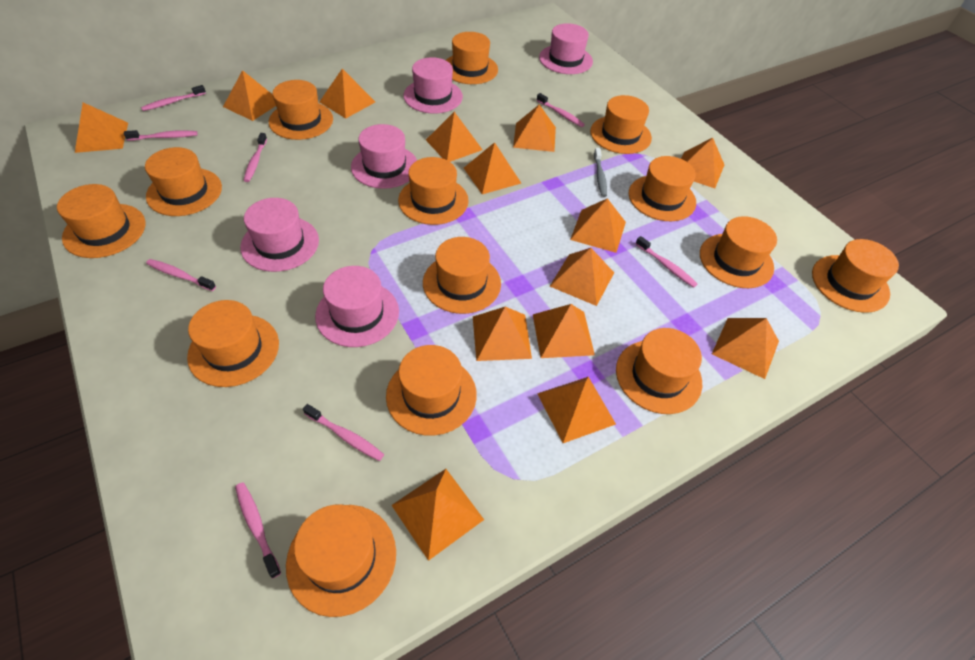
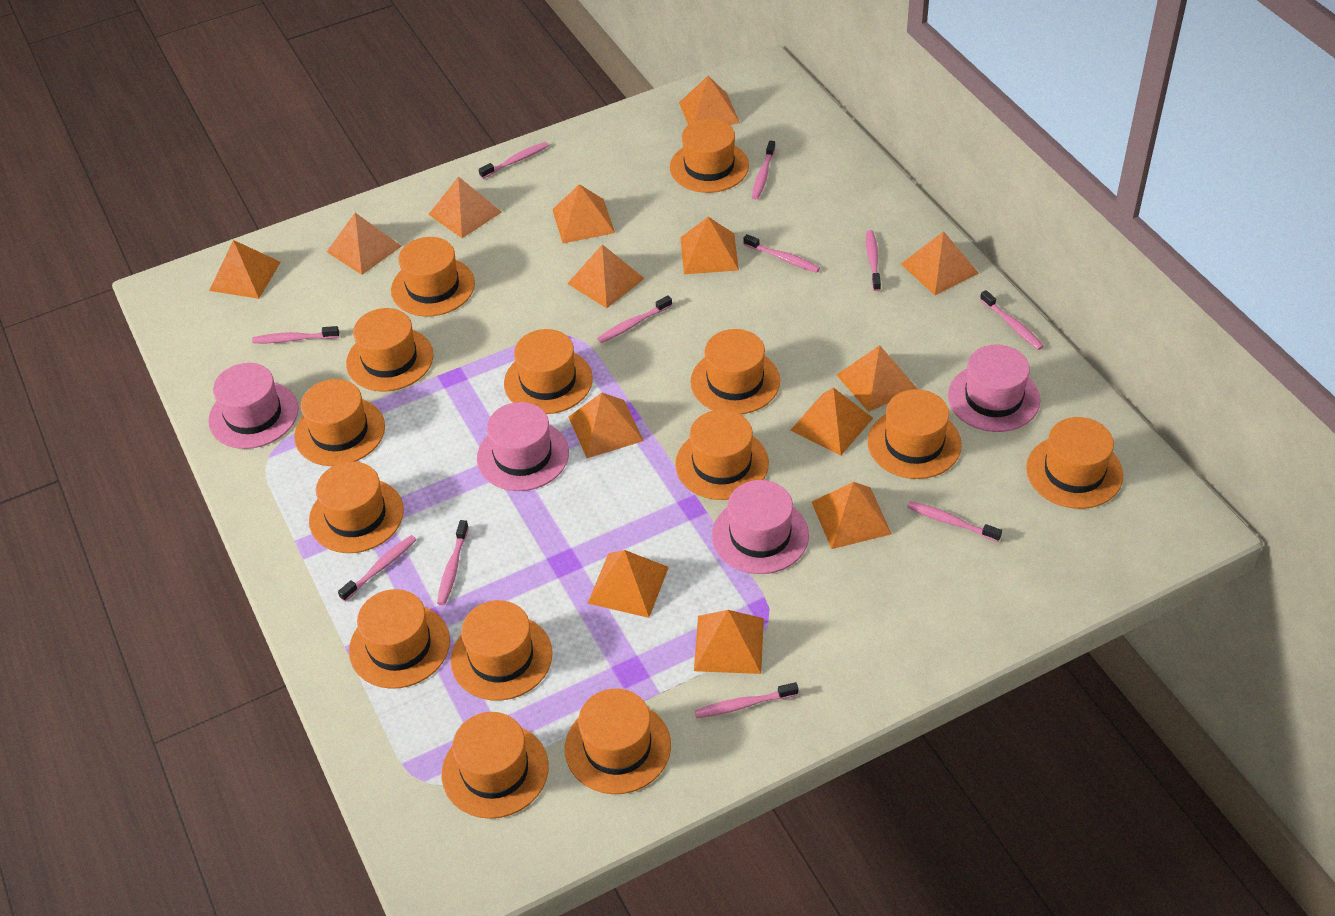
grey toothbrush: [594,148,607,197] = 1 -> none = 0
pink hat: [240,198,319,272] [315,266,399,347] [351,124,417,189] [404,57,463,114] [539,23,593,74] = 5 -> [208,363,298,449] [477,402,569,491] [712,480,809,574] [948,345,1040,432] = 4
pink toothbrush: [124,130,198,141] [141,85,206,111] [146,259,216,291] [235,482,281,579] [243,133,267,182] [303,404,384,461] [537,93,585,127] [636,236,697,288] = 8 -> [252,326,339,343] [338,535,417,601] [437,520,469,605] [479,142,549,179] [597,295,672,343] [695,682,798,718] [743,234,820,273] [752,141,775,199] [866,230,881,291] [907,501,1002,542] [980,290,1044,350] = 11

